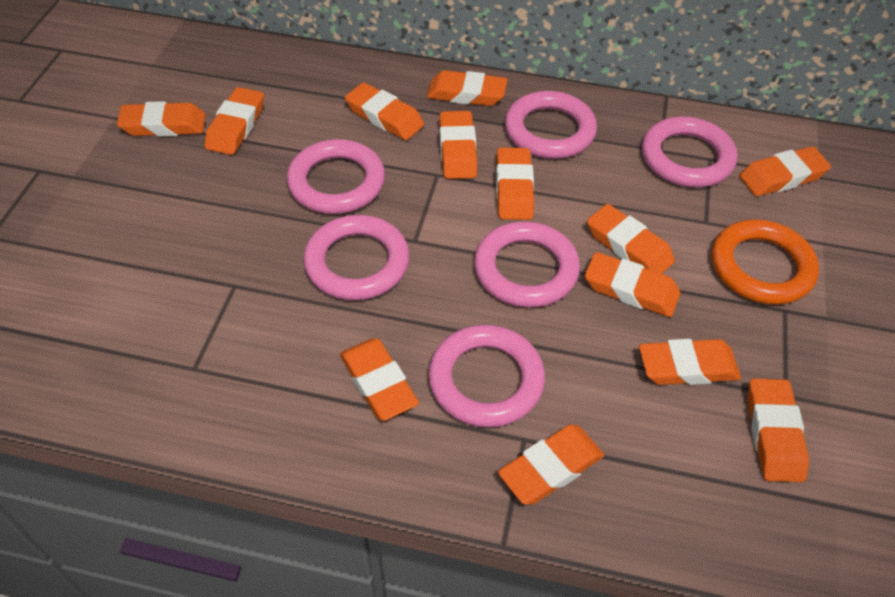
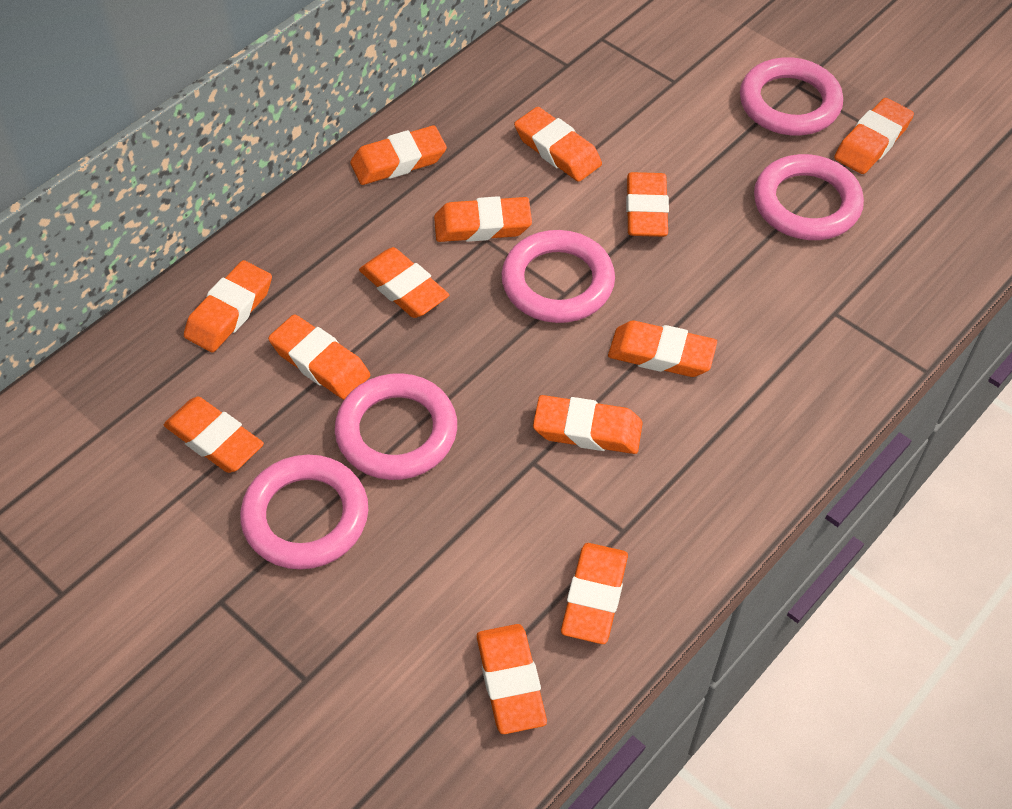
orange ring: [712,219,819,305] = 1 -> none = 0
pink ring: [287,139,385,214] [303,215,410,300] [428,325,545,427] [474,221,580,308] [505,91,597,159] [642,117,737,187] = 6 -> [240,455,368,569] [335,373,457,480] [501,230,615,323] [740,57,843,135] [754,154,864,240] = 5

